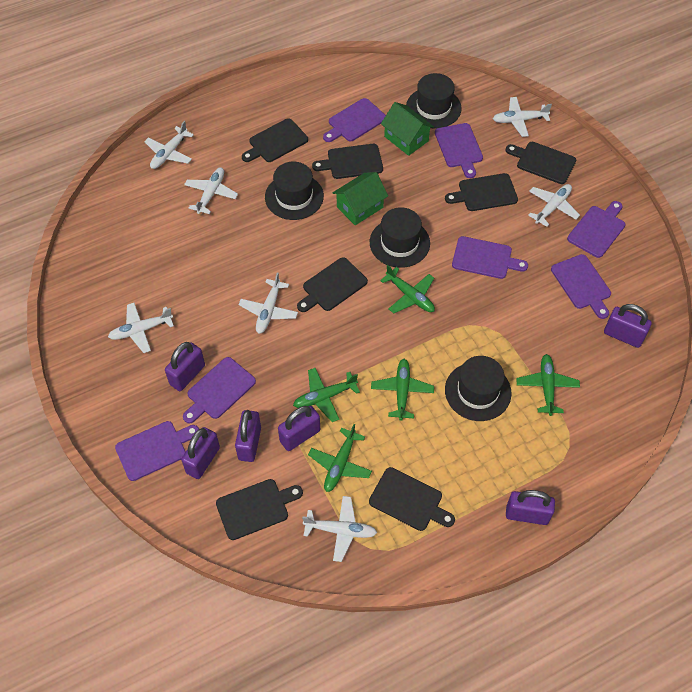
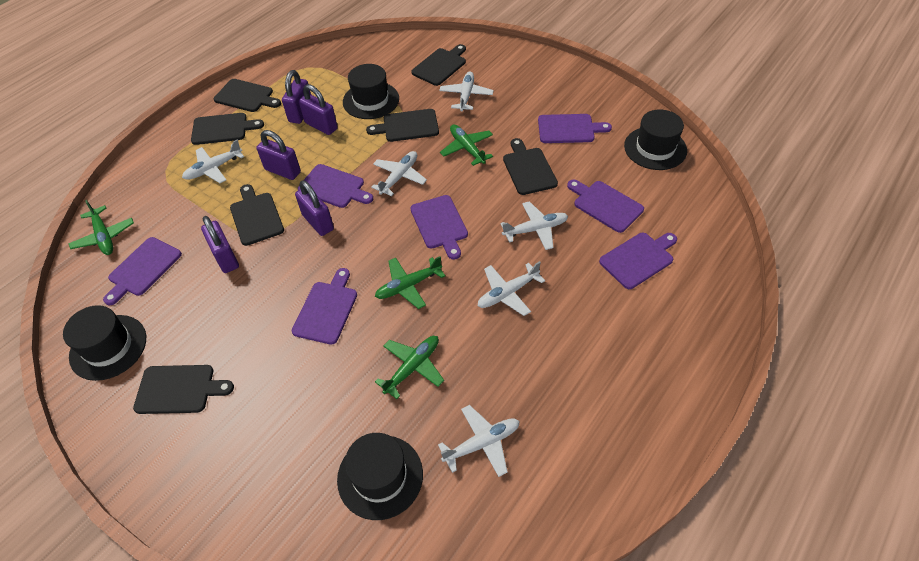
green house: [332,172,388,225] [381,102,434,156] = 2 -> none = 0
green plane: [293,368,360,422] [308,424,372,492] [371,359,434,421] [380,265,435,313] [516,354,580,416] = 5 -> [68,200,134,255] [375,256,445,309] [375,336,444,399] [440,125,493,166] = 4
purple padlock: [165,342,205,391] [181,427,220,479] [235,410,261,462] [278,406,320,451] [506,490,555,525] [604,304,652,348] = 6 -> [201,216,239,273] [256,130,301,180] [282,70,311,124] [295,180,334,236] [299,84,338,135] = 5
white plane: [108,303,174,353] [144,121,194,169] [184,167,238,214] [239,272,298,334] [302,496,377,562] [493,97,552,137] [528,184,580,227] = 7 -> [182,140,244,183] [371,151,427,196] [438,405,520,477] [439,71,494,112] [478,261,545,316] [500,201,568,250] = 6

